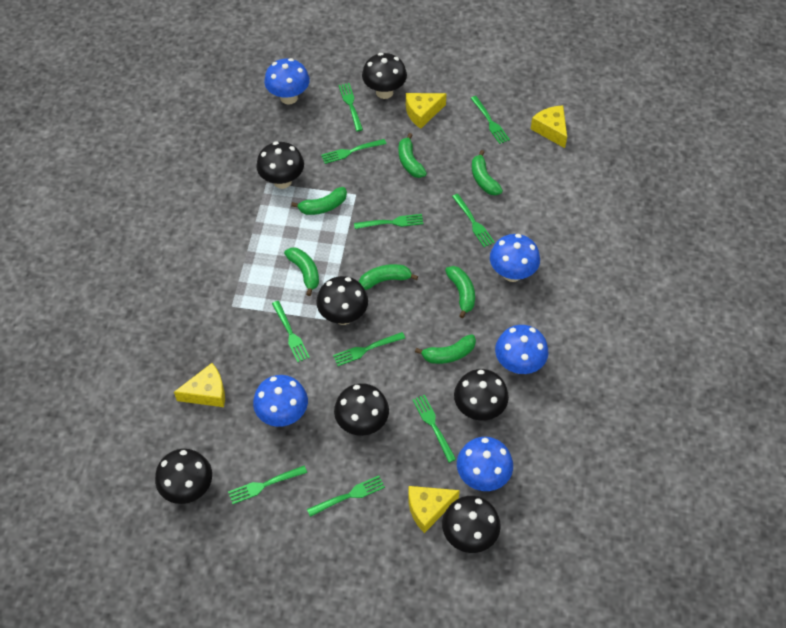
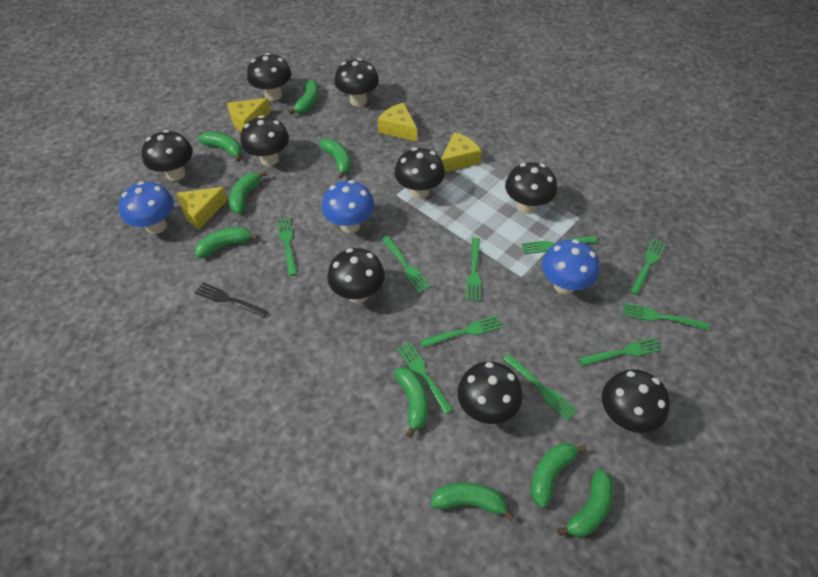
black fork: none = 0 -> [195,282,268,318] = 1
black mushroom: [155,449,212,504] [256,142,304,189] [316,276,368,325] [334,383,389,436] [362,53,407,99] [442,496,501,553] [454,369,509,421] = 7 -> [142,130,193,181] [241,115,289,166] [247,53,291,101] [327,248,385,303] [334,58,379,106] [394,148,445,199] [457,361,523,424] [505,162,557,214] [602,369,670,433] = 9
blue mushroom: [253,375,308,427] [264,58,310,105] [457,437,513,491] [490,234,540,282] [495,325,549,374] = 5 -> [119,181,174,234] [322,180,374,233] [542,239,599,294] = 3
green banana: [284,247,319,296] [291,187,347,215] [359,264,418,290] [399,133,427,178] [415,334,476,364] [445,266,475,318] [472,150,503,195] = 7 -> [195,227,259,258] [198,132,242,162] [229,171,267,214] [288,79,319,115] [319,139,351,179] [395,367,428,438] [430,482,515,521] [531,443,587,508] [557,469,614,537] = 9

